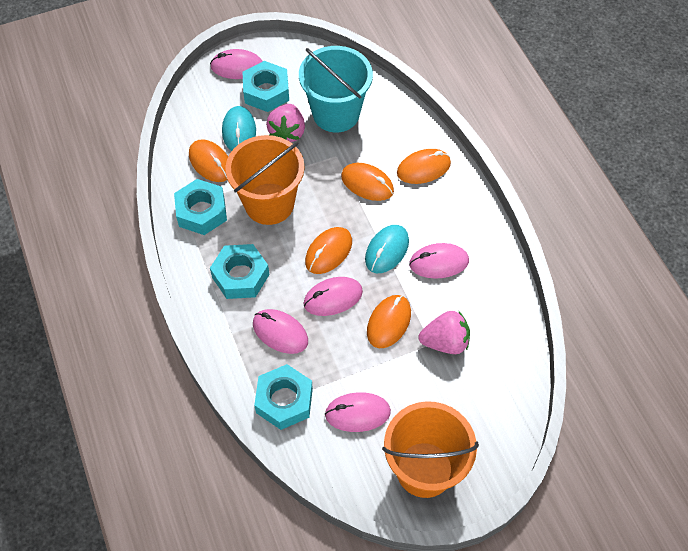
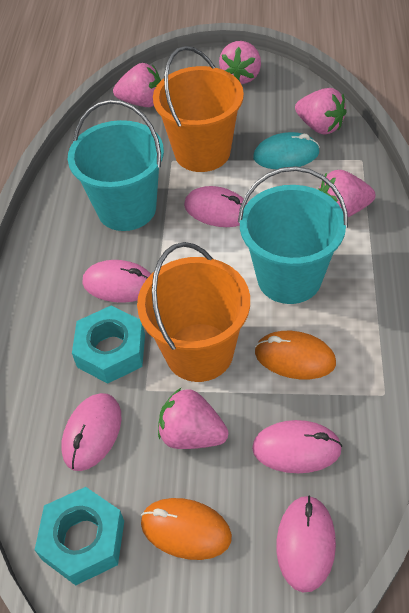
orange mouse: [189,139,228,182] [305,227,352,274] [341,163,394,201] [367,295,411,348] [397,149,451,184] = 5 -> [141,498,232,560] [255,331,336,379] = 2
pink strawberry: [266,104,305,142] [419,311,470,354] = 2 -> [113,63,161,107] [158,388,228,449] [219,41,261,84] [295,88,347,135] [318,170,375,217] = 5
turquoise bucket: [299,46,373,132] = 1 -> [68,100,164,231] [238,166,348,304] = 2
turquoise mouse: [222,106,256,151] [365,225,409,273] = 2 -> [253,132,320,169] = 1
turquoise nut: [174,179,227,235] [210,244,269,299] [242,61,289,112] [254,364,313,430] = 4 -> [35,487,124,586] [72,306,145,384] = 2

